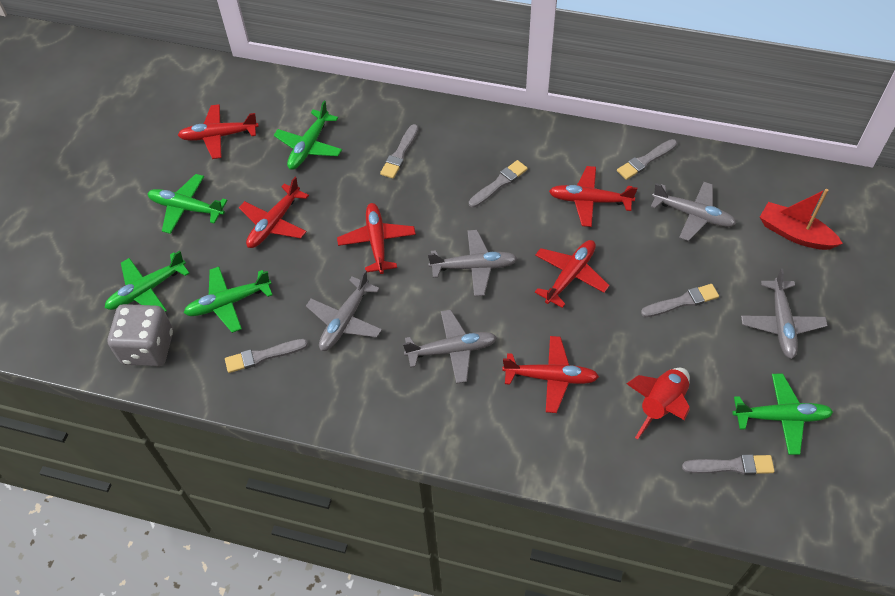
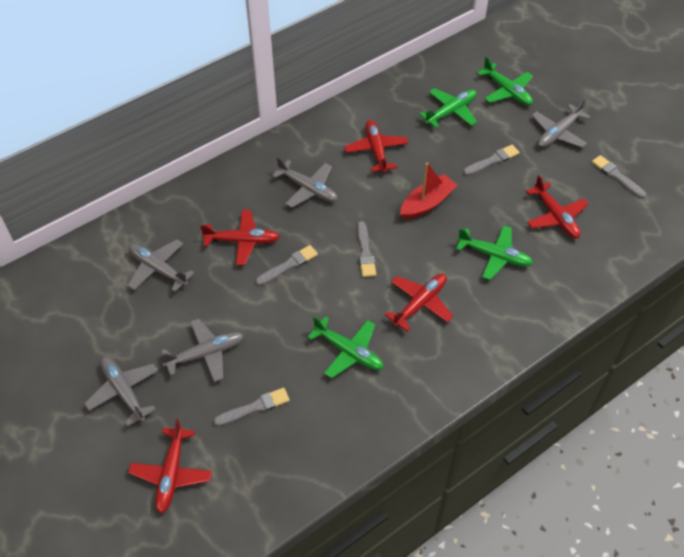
green plane: [105,251,190,312] [147,174,228,234] [184,267,273,333] [274,101,342,170] [733,374,833,455] = 5 -> [307,316,383,378] [419,88,477,128] [456,225,533,280] [477,57,533,105] = 4
grey brush: [225,339,308,373] [380,124,419,179] [469,160,528,208] [617,139,677,180] [641,284,719,317] [682,454,775,475] = 6 -> [214,388,290,426] [255,245,318,286] [357,221,376,277] [463,145,520,176] [592,155,647,198] = 5
grey dice: [108,304,173,366] = 1 -> none = 0
red plane: [178,104,259,159] [239,177,309,248] [337,203,416,274] [502,336,599,413] [535,240,610,308] [549,166,637,227] = 6 -> [128,419,212,514] [200,210,280,265] [344,120,409,173] [385,274,453,332] [526,175,588,238] = 5
red rocket: [626,368,690,439] = 1 -> none = 0

